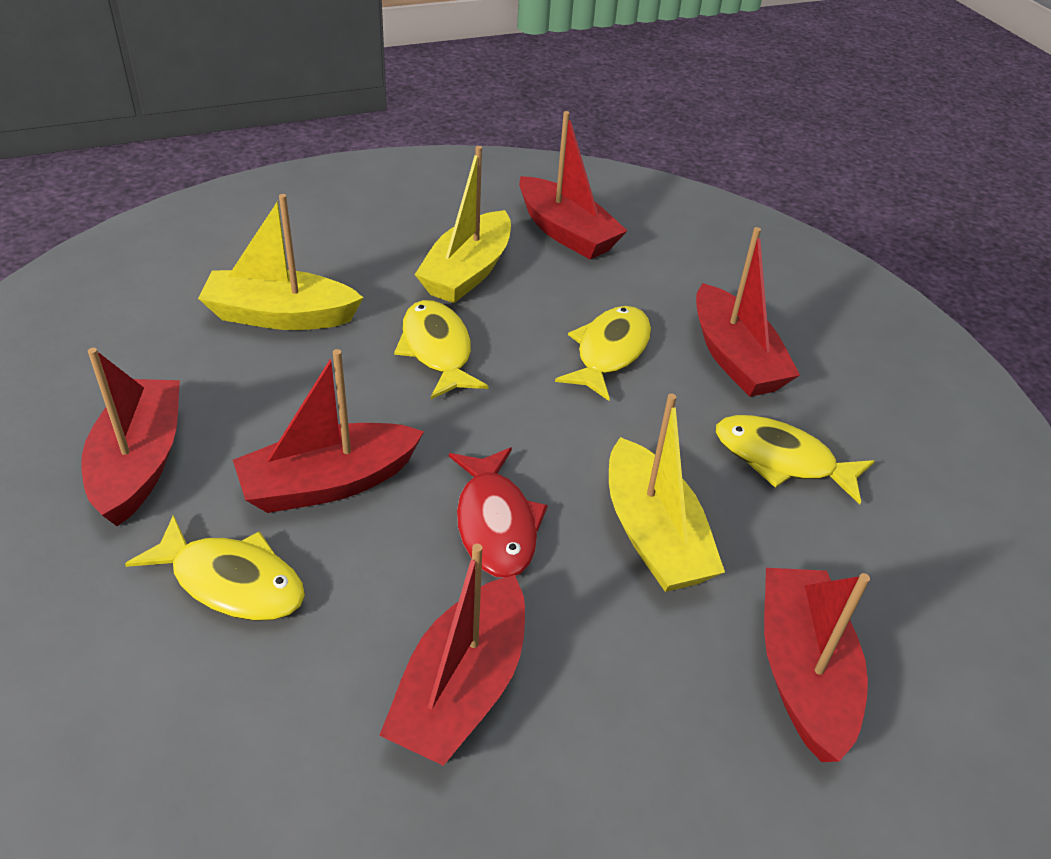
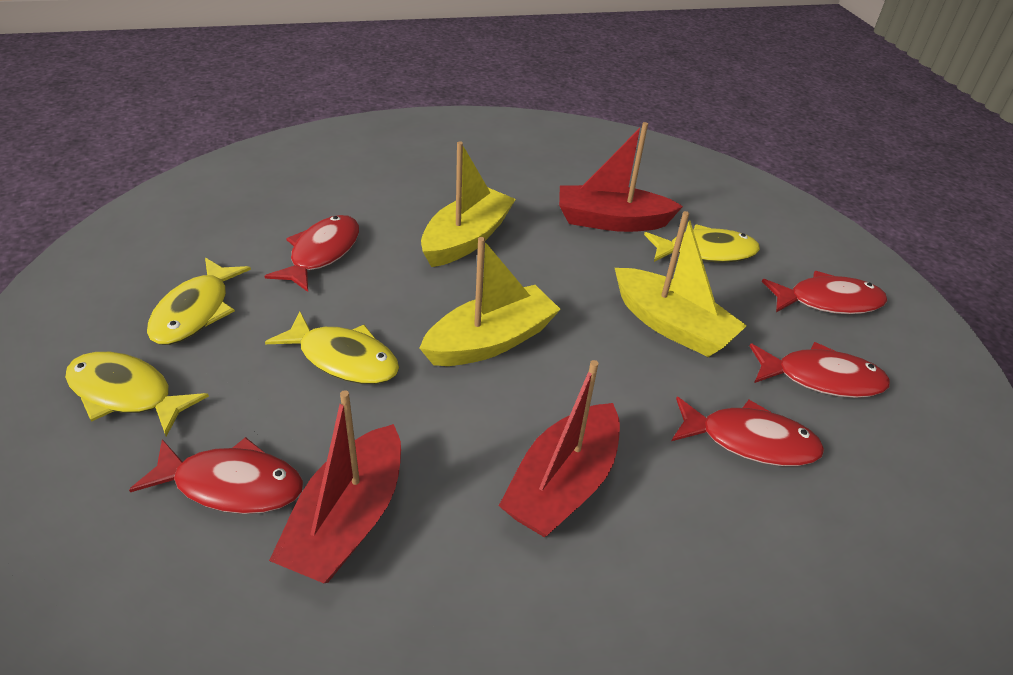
red boat: [81,348,180,526] [233,349,424,513] [379,544,525,766] [519,111,627,259] [696,227,800,397] [764,568,870,762] = 6 -> [269,390,401,583] [499,360,620,537] [559,122,683,232] = 3
red fish: [449,447,548,578] = 1 -> [129,437,303,514] [265,215,359,292] [672,397,824,466] [750,342,890,398] [762,271,887,314] = 5

